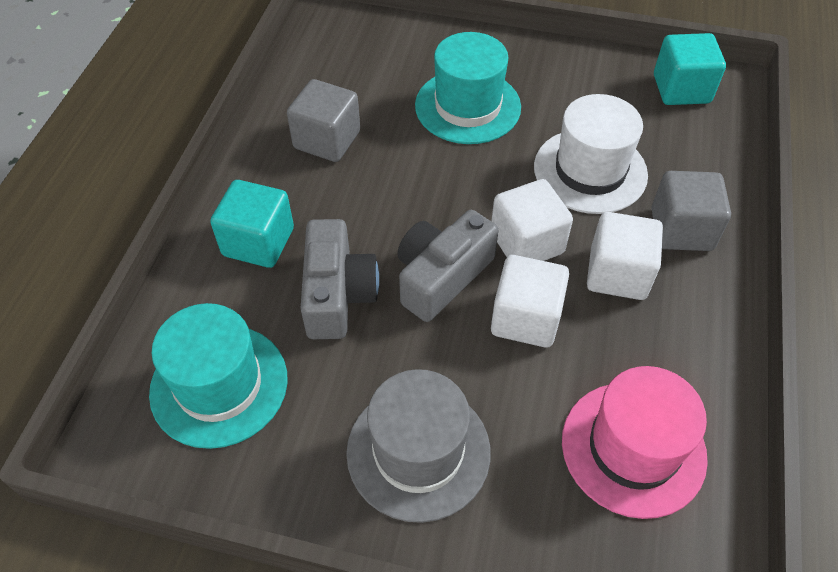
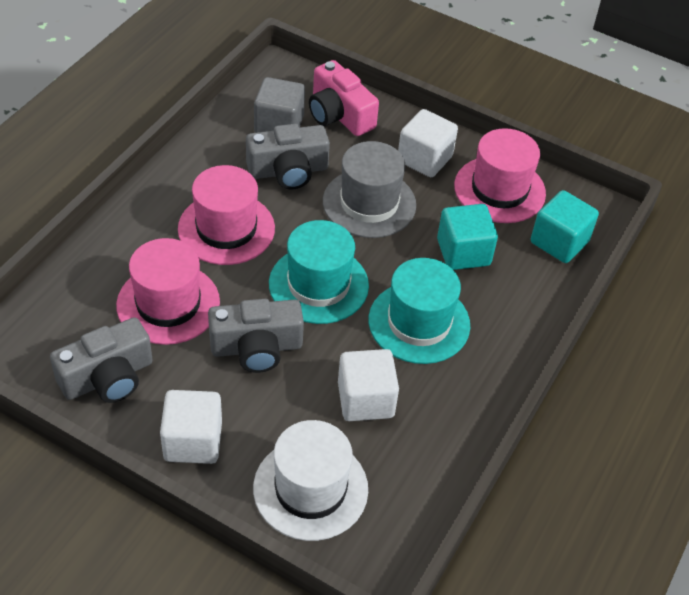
grey camera: [300,219,379,339] [397,210,498,322] = 2 -> [50,317,153,403] [208,299,304,373] [246,124,330,189] = 3
grey cube: [287,79,360,162] [652,171,731,251] = 2 -> [254,77,305,133] = 1
pink camera: none = 0 -> [309,60,379,136] = 1
pink hat: [562,366,708,519] = 1 -> [116,238,220,345] [178,165,275,265] [454,128,546,223] = 3

